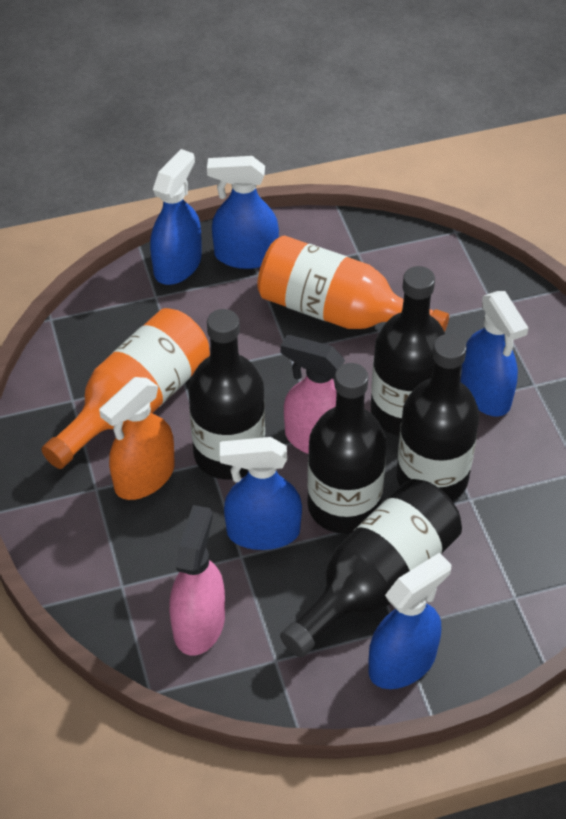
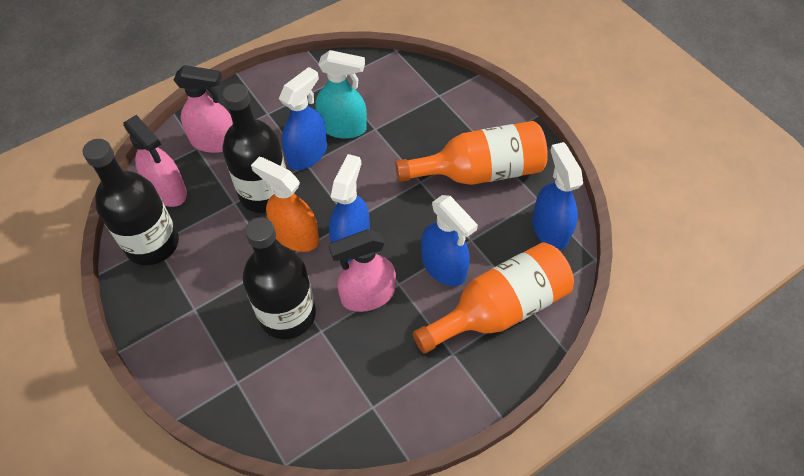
black bottle: [189,309,265,480] [280,479,462,657] [307,363,387,534] [371,266,445,436] [396,334,479,501] = 5 -> [83,139,179,265] [222,83,286,213] [242,217,316,339] = 3
blue spray bottle: [150,149,202,285] [207,156,279,269] [220,437,302,550] [368,553,451,689] [460,291,528,417] = 5 -> [279,67,327,170] [329,154,370,262] [421,195,478,286] [532,142,583,250] = 4
pink spray bottle: [169,505,225,656] [280,335,345,454] = 2 -> [123,115,187,207] [174,65,233,153] [329,229,396,312] = 3
turquoise spray bottle: none = 0 -> [315,50,367,139] = 1

